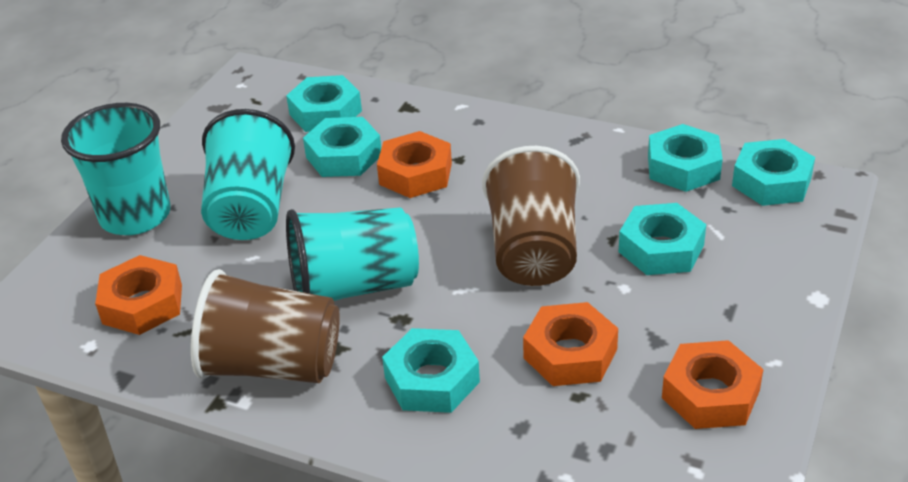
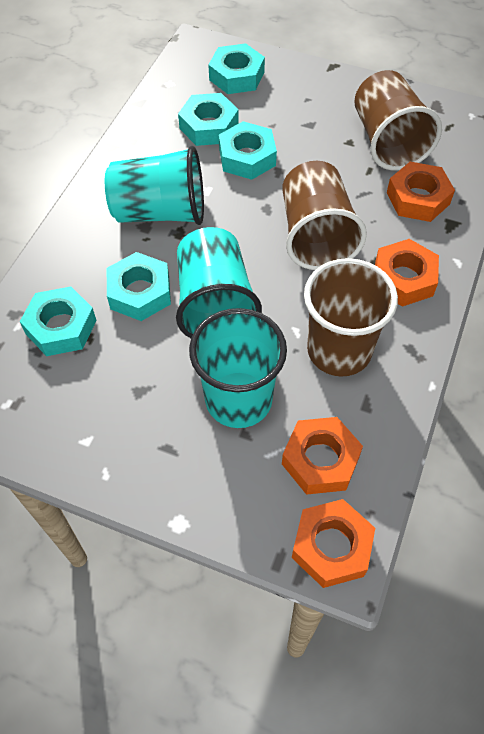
brown cup: [191,269,340,383] [482,146,580,286] = 2 -> [282,161,367,270] [304,258,398,377] [354,70,442,170] = 3
turquoise nut: [286,75,362,132] [303,117,381,177] [382,328,480,413] [619,203,706,275] [648,124,723,192] [732,139,815,206] = 6 -> [20,286,97,356] [107,252,171,321] [178,93,239,146] [209,43,265,94] [219,121,277,180] = 5

